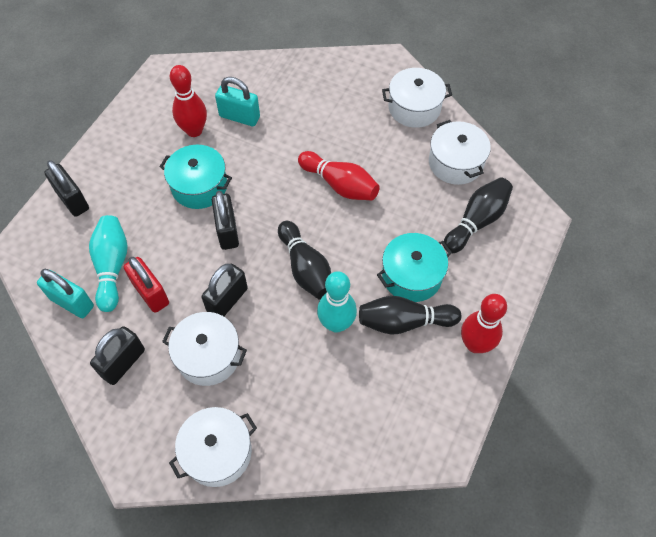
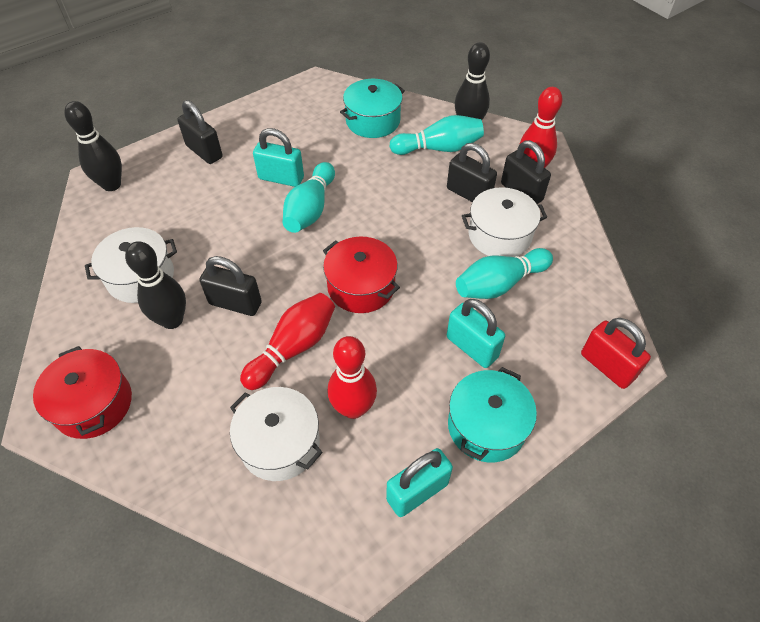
red pot: none = 0 -> [33,346,132,439] [323,237,400,313] = 2
turquoise bowling pin: [89,215,128,312] [317,271,357,333] = 2 -> [283,162,335,233] [389,115,484,155] [456,248,553,299] = 3
turquoise padlock: [37,269,94,318] [215,77,260,126] = 2 -> [253,128,304,187] [386,448,453,517] [447,299,505,368] = 3
white pot: [162,312,247,386] [169,407,257,487] [382,68,452,128] [429,120,491,185] = 4 -> [85,227,177,303] [230,387,323,481] [462,187,547,257] = 3

